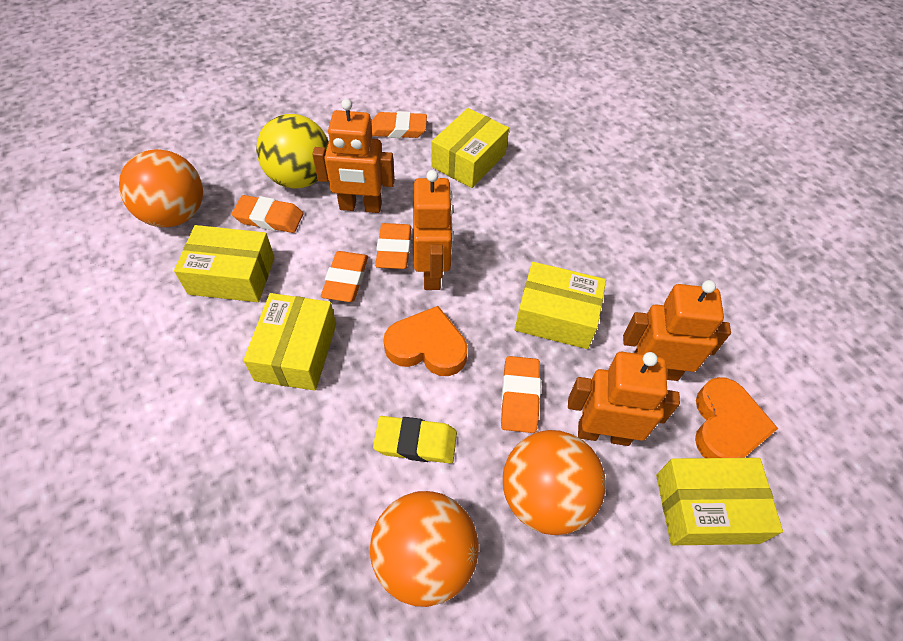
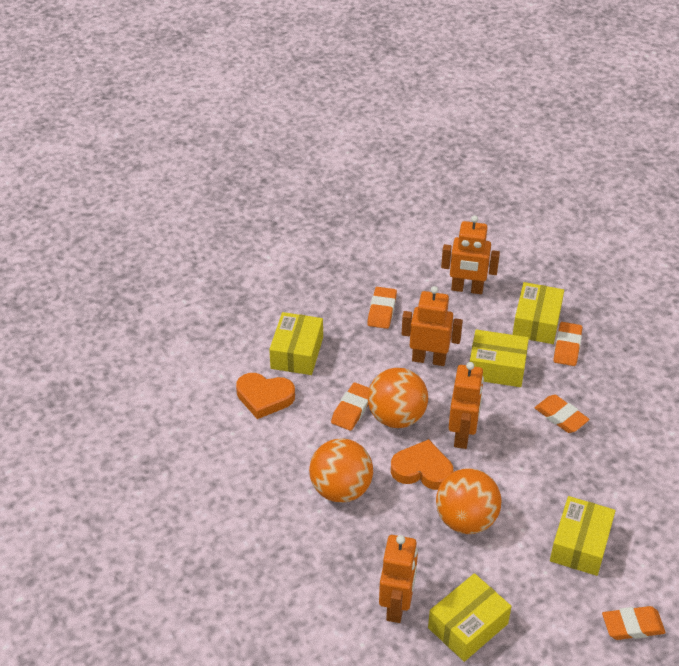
yellow ball: [256,114,329,189] = 1 -> none = 0
yellow eraser: [373,416,457,464] = 1 -> none = 0

